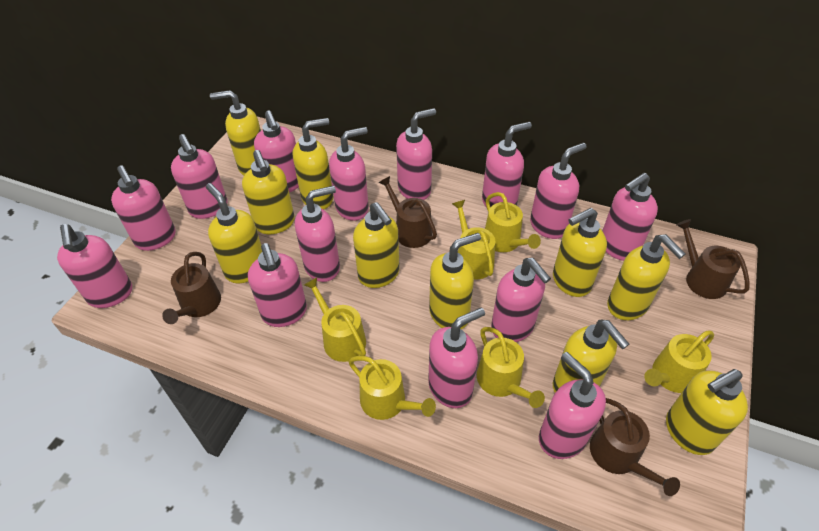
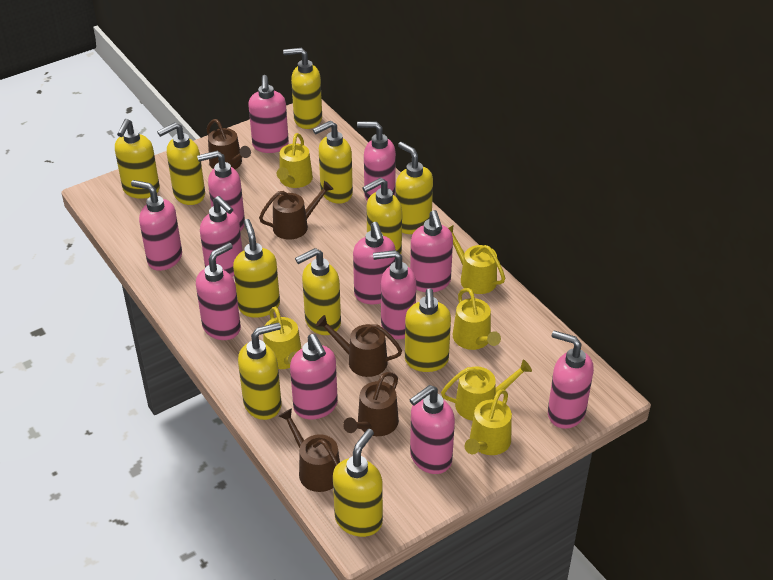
brown watering can: [162,252,221,324] [378,176,437,248] [590,398,680,496] [676,219,750,299] = 4 -> [206,119,251,169] [259,181,333,240] [279,408,340,492] [316,315,402,377] [343,372,399,436] = 5
pink soap dispenser: [57,224,132,308] [111,165,176,251] [171,134,228,219] [248,243,307,327] [254,110,299,192] [295,185,340,282] [329,127,369,221] [396,108,436,200] [428,307,485,408] [482,122,532,208] [491,258,551,342] [530,143,587,239] [539,352,606,459] [602,173,658,261] = 14 -> [131,180,182,271] [196,243,241,340] [197,151,245,232] [200,196,243,277] [248,75,289,153] [290,334,338,419] [353,222,396,304] [357,121,396,201] [373,250,416,340] [410,210,453,292] [410,385,455,474] [548,330,594,429] = 12
yellow soap dispenser: [206,183,262,283] [210,90,261,176] [242,150,295,234] [293,118,333,210] [353,202,400,288] [429,233,481,330] [553,208,607,297] [553,320,629,393] [607,234,686,320] [666,369,748,455] = 10 -> [115,119,160,199] [157,122,205,205] [233,219,280,318] [238,322,281,420] [283,48,322,129] [295,248,341,335] [313,121,353,204] [333,429,383,537] [362,177,402,254] [396,142,433,234] [405,288,451,372] = 11

